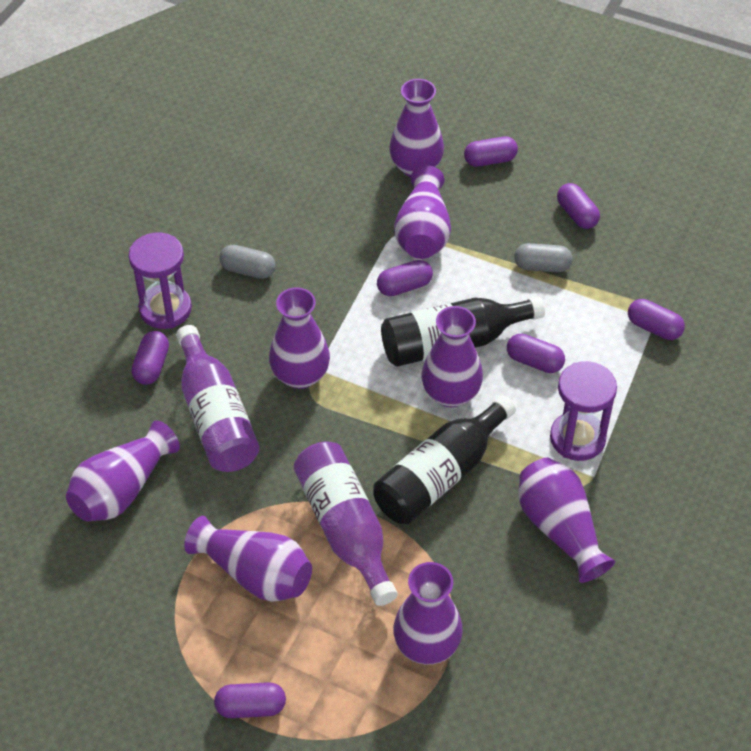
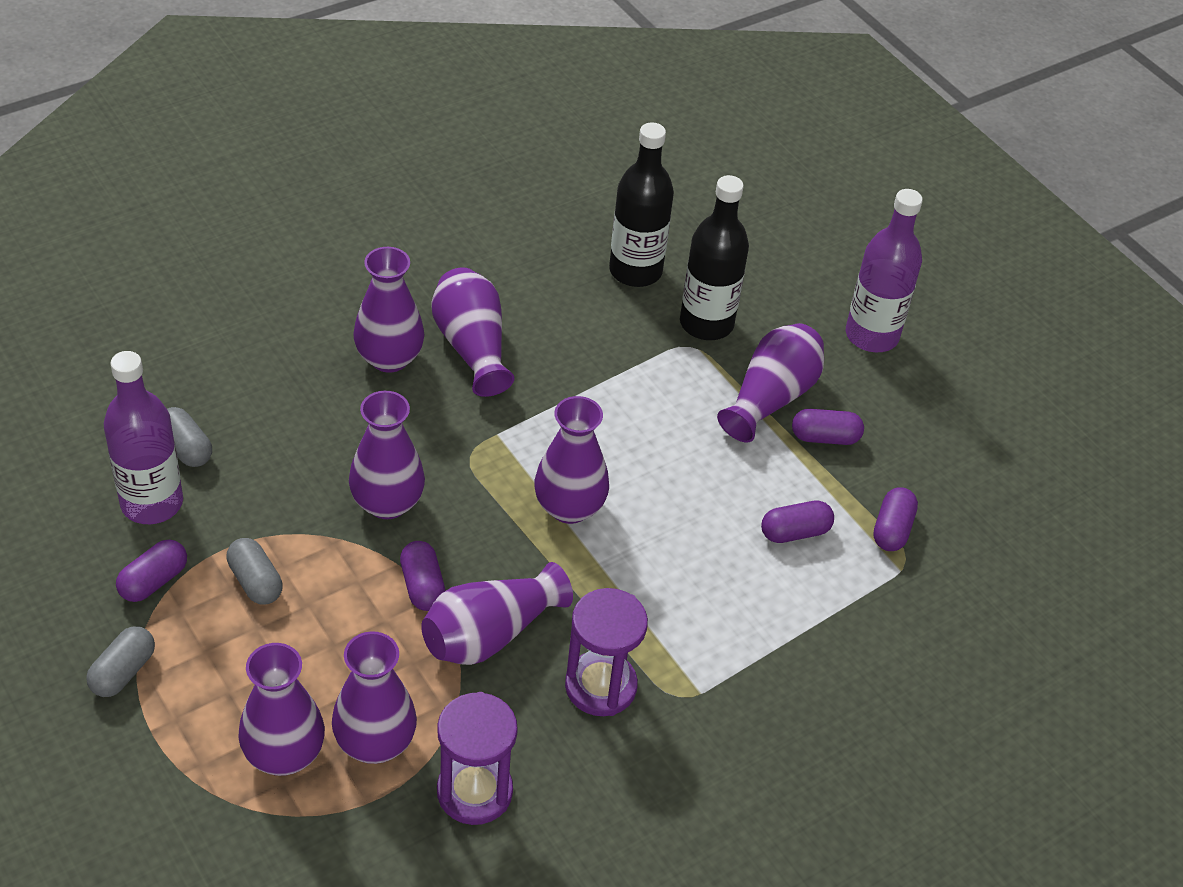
grey capsule: [219,245,276,279] [514,243,573,272] = 2 -> [86,626,155,697] [167,407,212,467] [226,538,283,605] = 3
purple capsule: [132,331,169,385] [214,682,286,718] [377,260,433,296] [464,136,518,167] [507,333,565,373] [557,183,600,229] [628,299,685,340] = 7 -> [116,539,187,602] [400,541,446,611] [761,501,834,543] [792,409,864,445] [873,487,918,551] = 5

